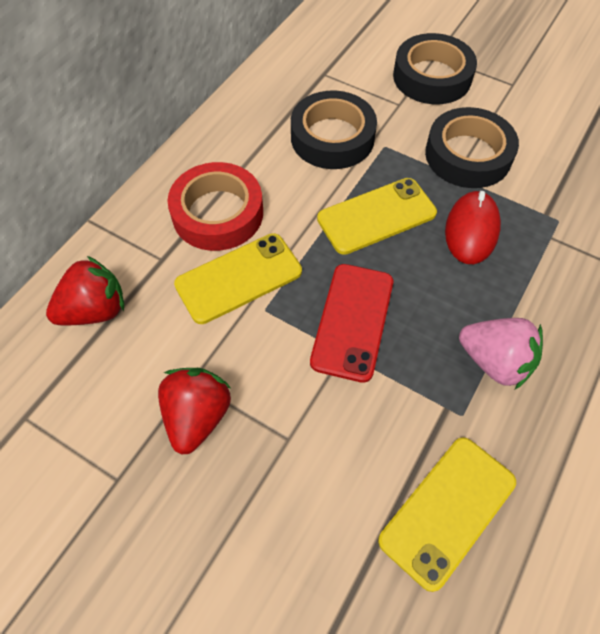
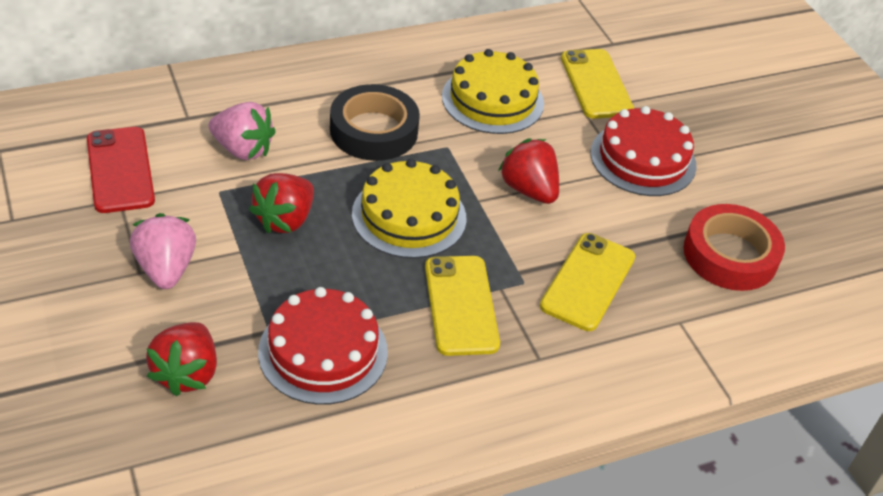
black tape: [291,91,377,169] [393,33,477,104] [425,107,519,188] = 3 -> [330,84,420,161] = 1
pink strawberry: [459,318,543,389] = 1 -> [130,213,196,289] [209,102,276,160] = 2
red cake: none = 0 -> [258,287,388,405] [591,106,697,196] = 2
red mouse: [445,191,501,264] = 1 -> none = 0
red strawberry: [46,256,124,325] [158,368,231,454] = 2 -> [146,322,217,396] [249,173,314,233] [498,139,559,204] = 3
yellow cake: none = 0 -> [352,159,466,258] [442,49,544,134] = 2

